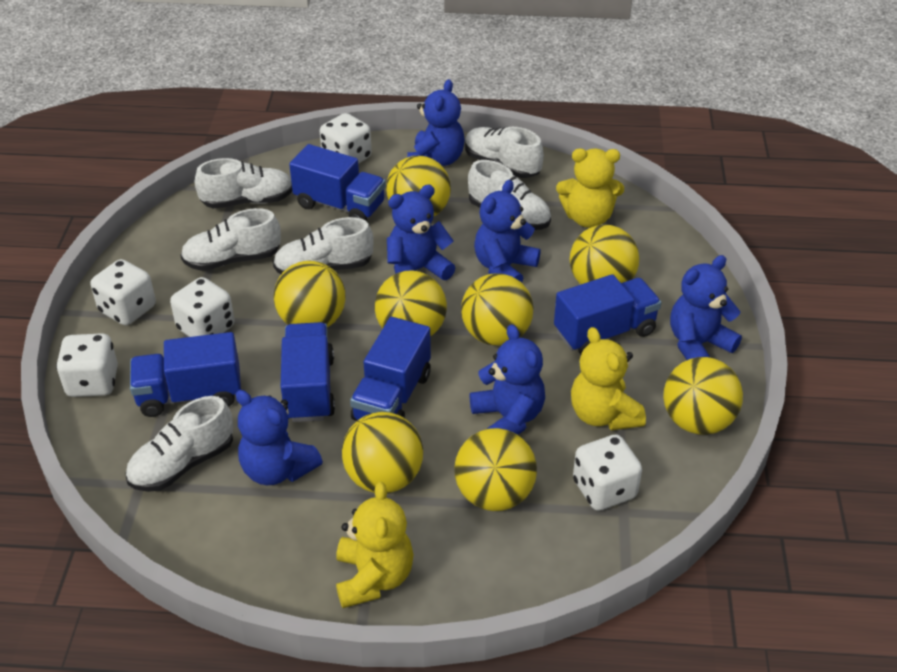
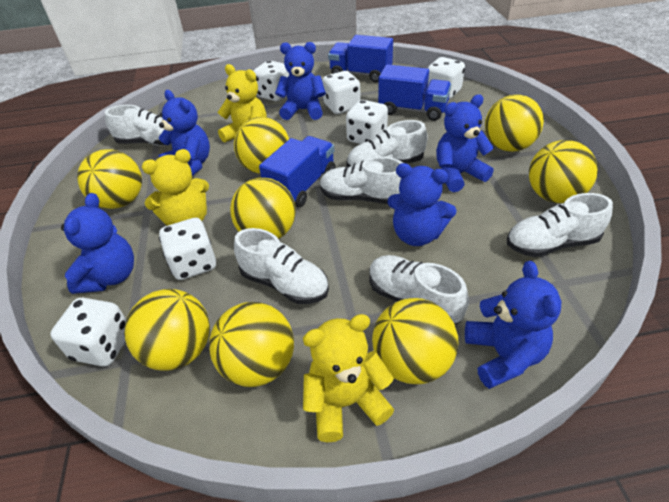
blue truck: [130,332,241,417] [281,322,335,422] [289,144,386,221] [350,317,431,421] [554,274,662,354] = 5 -> [259,136,336,208] [328,35,393,83] [378,64,451,121] = 3
white dice: [56,333,118,397] [91,259,156,325] [170,277,235,337] [320,113,372,164] [573,434,642,511] = 5 -> [50,298,126,367] [159,218,216,280] [254,60,290,101] [322,71,361,114] [346,100,388,144] [428,57,465,99] = 6

